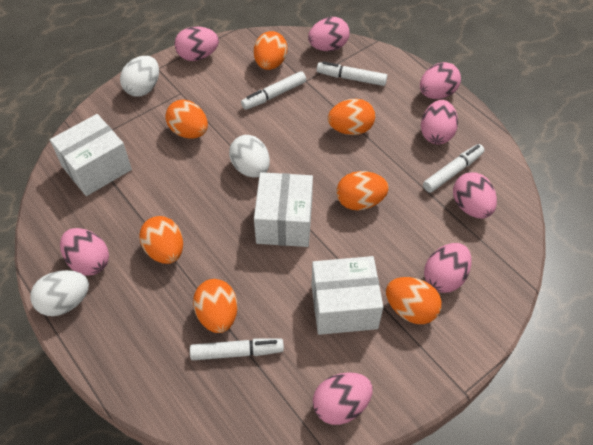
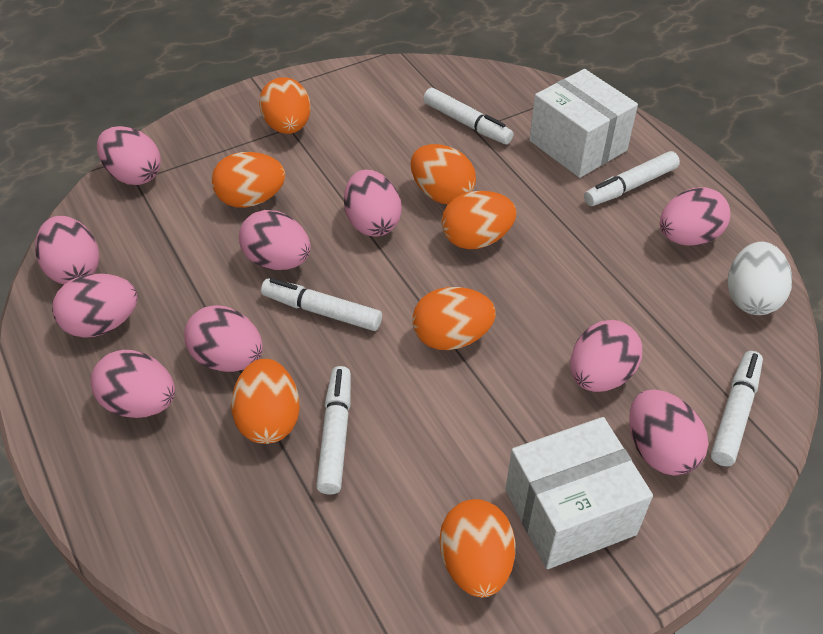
pink egg: [60,228,109,276] [175,26,219,61] [308,17,350,51] [313,372,373,425] [420,62,461,99] [421,100,458,145] [424,243,472,293] [453,172,497,218] = 8 -> [35,216,99,284] [52,273,138,338] [91,350,175,418] [97,126,161,185] [184,305,263,372] [239,210,311,270] [344,170,402,237] [570,320,642,392] [629,389,708,476] [660,187,730,246] = 10
white box: [50,114,132,196] [254,172,313,247] [312,256,383,335] = 3 -> [505,417,653,569] [529,69,638,178] = 2
white egg: [31,270,89,316] [120,56,159,97] [229,135,270,178] = 3 -> [728,242,792,315] = 1
white marker: [190,339,284,360] [241,71,306,110] [317,61,387,86] [423,144,484,193] = 4 -> [261,278,382,331] [316,366,351,495] [423,88,514,144] [584,151,680,206] [711,351,763,466] = 5

